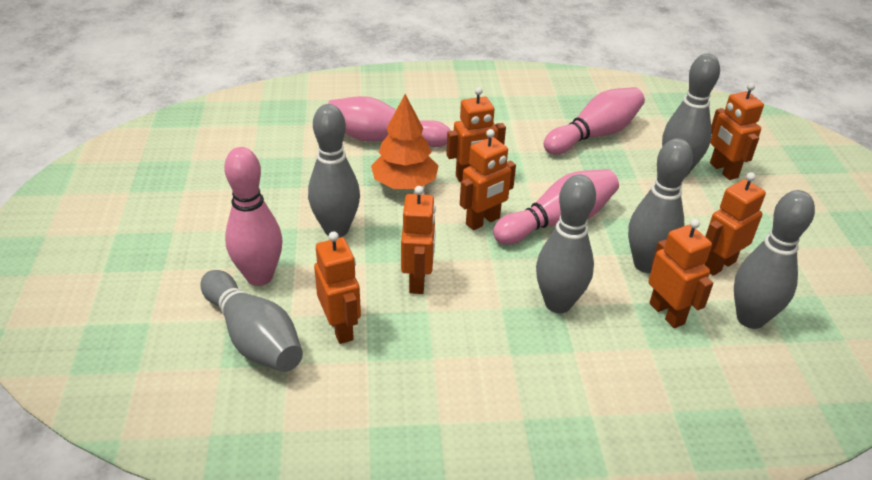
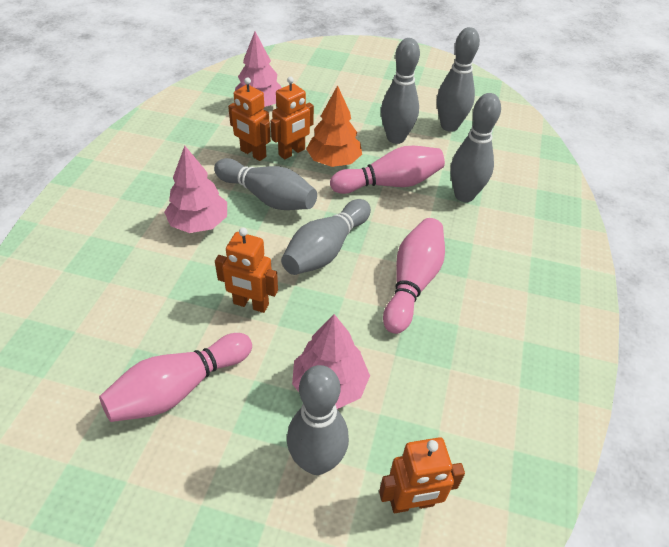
orange robot: [314,231,361,344] [401,186,436,294] [446,87,506,182] [460,129,516,230] [648,219,713,328] [705,172,766,276] [710,83,764,180] = 7 -> [215,228,278,313] [228,77,271,161] [271,76,314,159] [379,437,465,513] = 4
pink bowling pin: [224,147,282,286] [328,96,451,147] [493,169,619,245] [544,87,645,155] = 4 -> [99,333,252,422] [330,146,445,194] [383,218,445,334] = 3
pink tree: none = 0 -> [164,146,227,233] [235,32,282,107] [292,314,370,409] = 3

